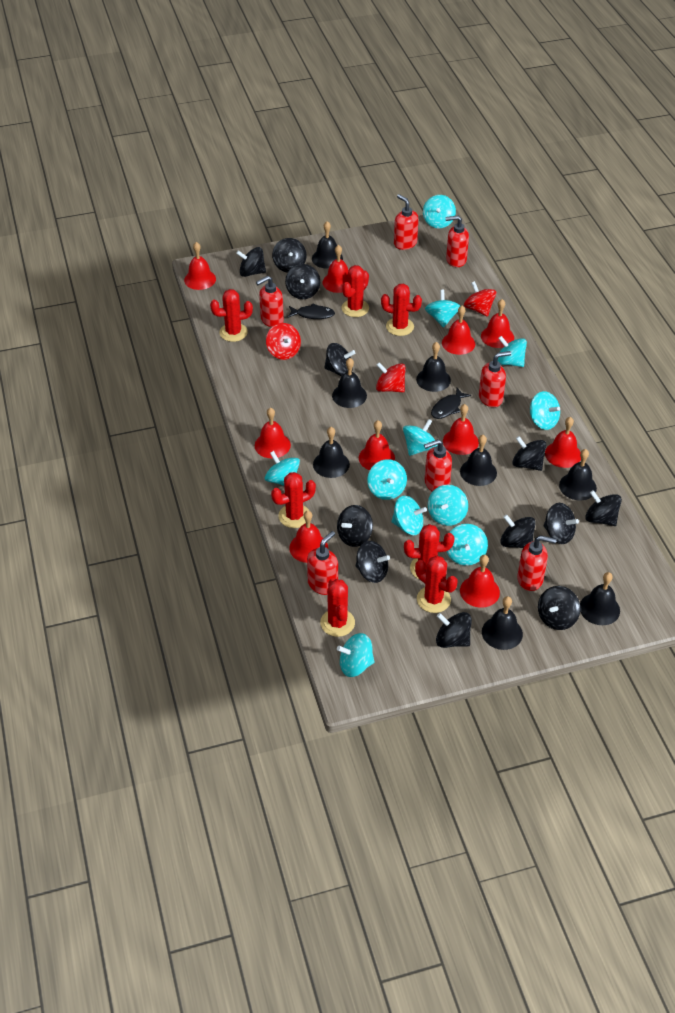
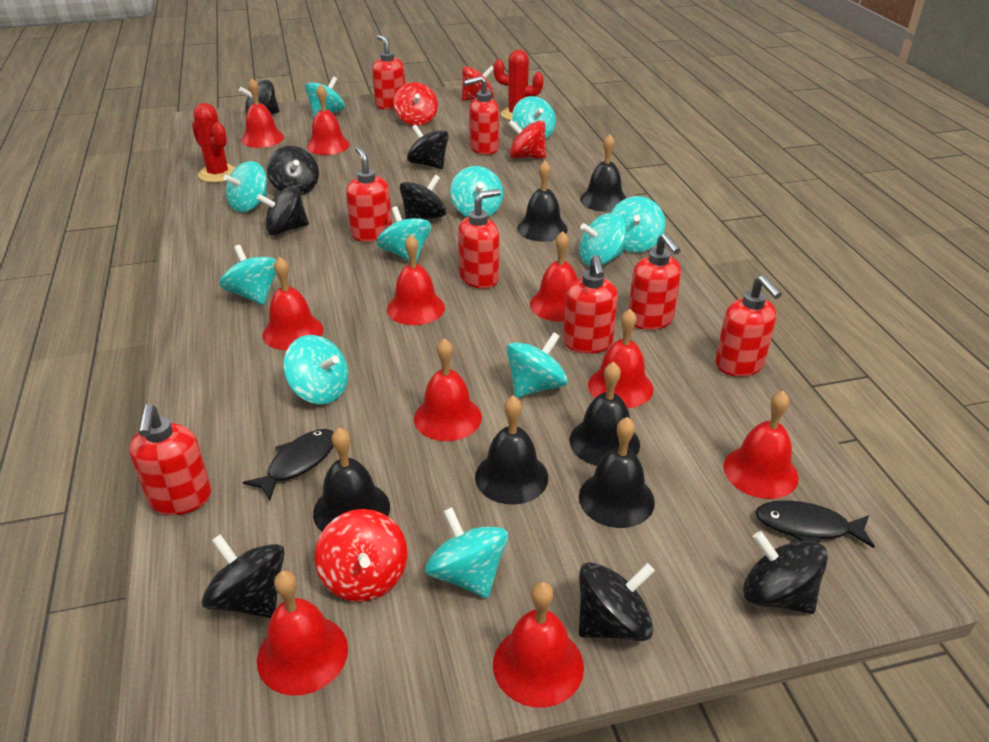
black bell: [312,221,343,269] [313,427,350,478] [332,358,367,408] [416,342,451,392] [460,435,497,486] [482,596,523,650] [559,449,597,501] [580,572,620,625] = 8 -> [313,428,390,532] [475,396,548,505] [517,161,568,242] [570,362,640,466] [579,417,655,528] [580,134,626,212] = 6
black spinning top: [236,247,266,277] [272,238,306,273] [285,264,320,299] [324,343,355,376] [337,505,373,547] [356,541,390,583] [436,612,472,648] [500,514,536,548] [512,436,546,471] [538,586,580,630] [543,503,579,544] [585,490,622,526] = 12 -> [202,534,285,618] [239,80,280,115] [256,185,309,235] [267,146,319,195] [399,175,447,220] [407,125,449,169] [579,563,655,641] [743,531,828,614] = 8
red cactus: [210,289,253,342] [271,472,316,528] [320,578,355,637] [341,265,369,317] [381,284,422,336] [404,524,454,580] [415,556,458,613] = 7 -> [192,103,236,183] [493,50,544,121] = 2
red soap dispenser: [256,276,284,327] [307,531,338,595] [394,194,419,250] [424,439,452,492] [445,215,469,267] [479,351,511,407] [517,535,557,591] = 7 -> [129,404,211,515] [346,146,392,242] [372,35,405,110] [458,189,501,289] [464,76,499,155] [563,255,618,354] [628,233,681,330] [715,275,782,377] = 8
red spinning top: [266,323,301,360] [376,362,406,392] [464,281,497,317] = 3 -> [315,509,407,602] [394,82,438,126] [462,65,494,100] [508,120,546,158] = 4

